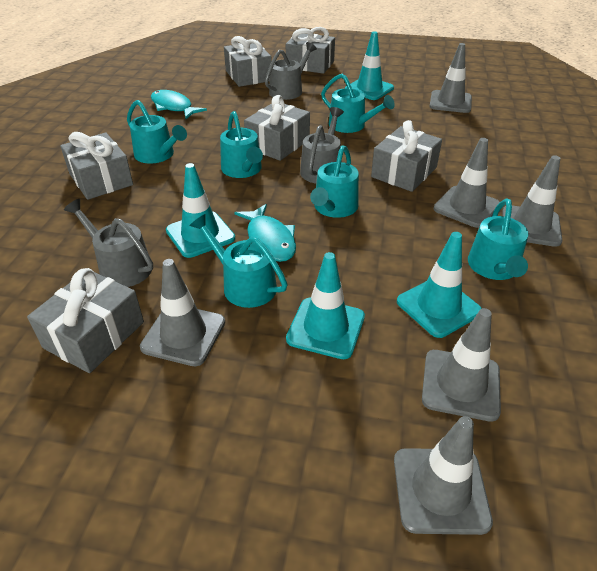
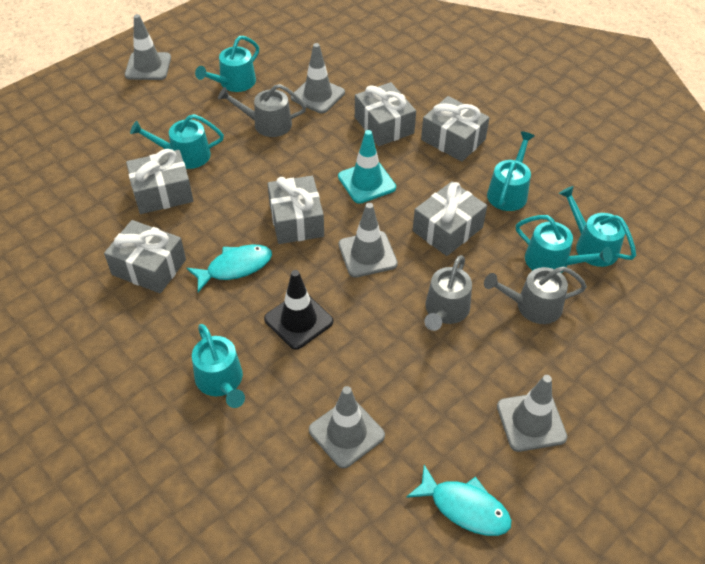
black traffic cone: none = 0 -> [264,270,333,350] = 1
grey traffic cone: [140,259,225,366] [394,416,493,535] [422,308,501,422] [429,43,472,113] [434,138,500,228] [502,155,562,247] = 6 -> [125,14,171,80] [291,43,345,114] [309,386,385,468] [339,203,398,277] [497,375,567,452] = 5
turquoise traffic cone: [166,163,235,258] [286,252,365,359] [345,31,394,100] [397,232,482,338] = 4 -> [338,130,396,204] = 1

